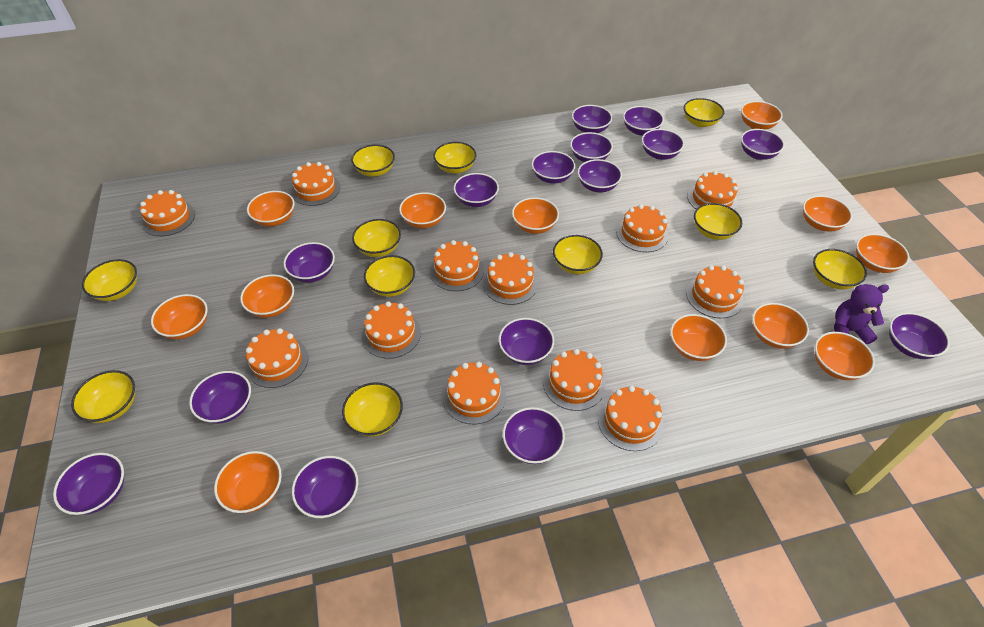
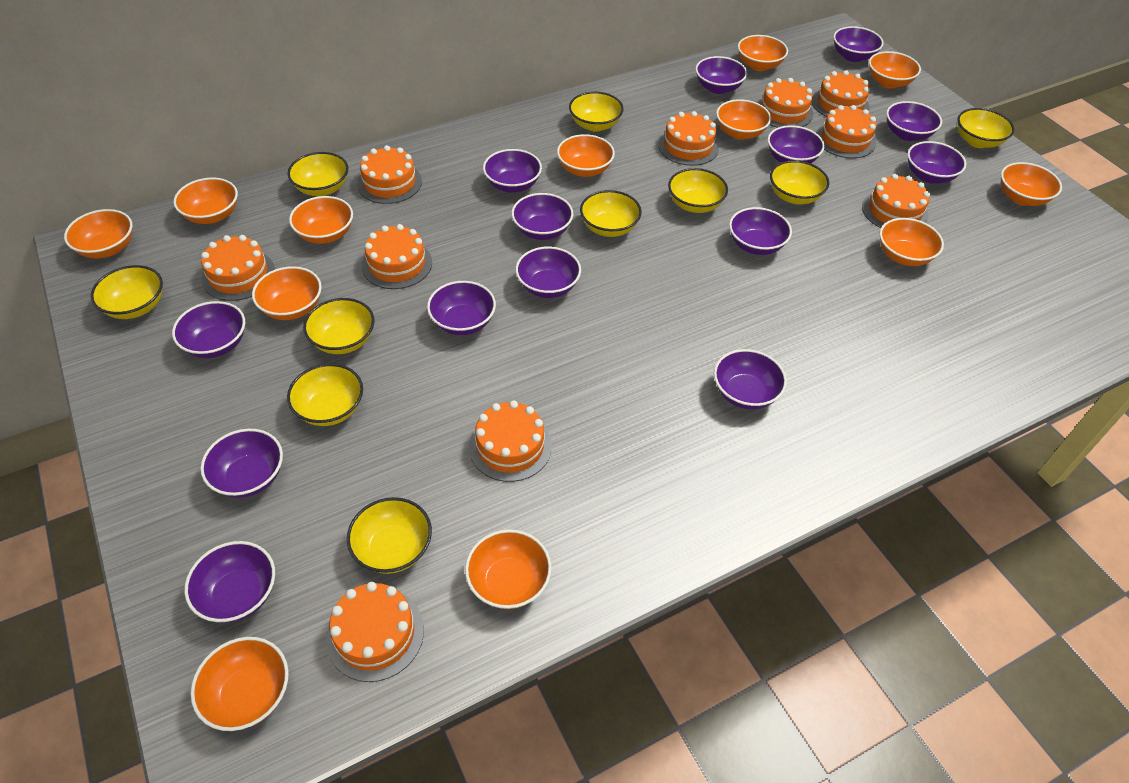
orange cake: [140,190,195,236] [246,328,308,388] [291,162,340,206] [362,301,421,359] [430,240,484,291] [443,362,506,425] [483,252,538,305] [543,349,606,411] [598,385,664,451] [616,204,668,252] [686,265,744,318] [687,171,738,210] = 12 -> [201,235,275,301] [326,582,424,682] [357,145,422,204] [362,224,432,289] [469,400,552,482] [658,111,719,166] [757,78,813,128] [812,70,870,117] [816,105,876,158] [862,174,930,228] = 10
purple bowl: [53,453,124,515] [189,371,251,424] [284,242,335,283] [292,456,358,518] [454,173,499,207] [499,318,554,365] [503,407,565,464] [532,151,575,184] [570,132,613,162] [572,105,612,133] [578,159,622,192] [623,106,664,135] [642,129,684,160] [741,129,785,160] [889,312,950,359] = 15 -> [172,301,245,358] [184,541,275,623] [200,429,283,498] [427,281,496,335] [483,149,542,193] [511,193,573,240] [515,247,581,298] [695,56,747,94] [714,349,787,409] [729,207,792,255] [767,125,825,163] [833,26,884,62] [886,101,942,141] [907,141,966,184] = 14
purple teddy bear: [834,284,889,344] = 1 -> none = 0
yellow bowl: [71,370,135,423] [82,259,137,301] [342,382,403,437] [351,145,395,177] [352,219,401,257] [364,255,415,297] [433,142,476,174] [553,235,603,274] [684,98,724,127] [694,203,742,240] [813,249,867,290] = 11 -> [91,265,163,319] [287,364,363,426] [288,152,348,196] [303,298,375,354] [347,497,432,574] [569,92,624,132] [580,190,642,237] [668,168,728,213] [770,160,829,204] [957,108,1014,148] = 10

